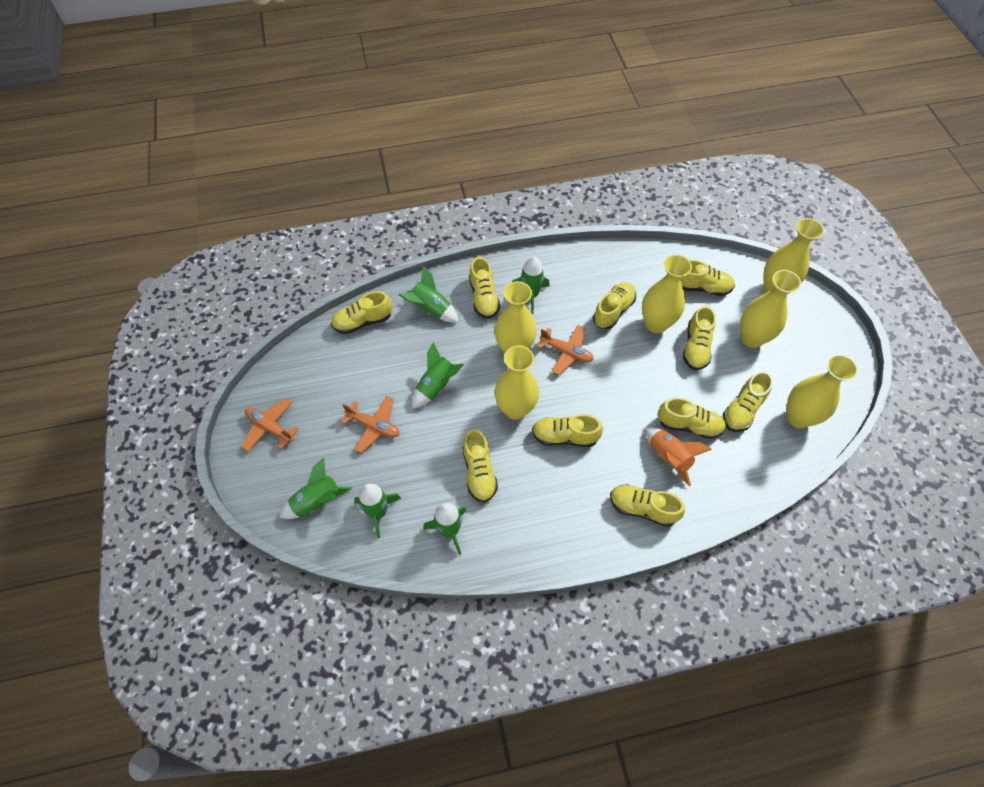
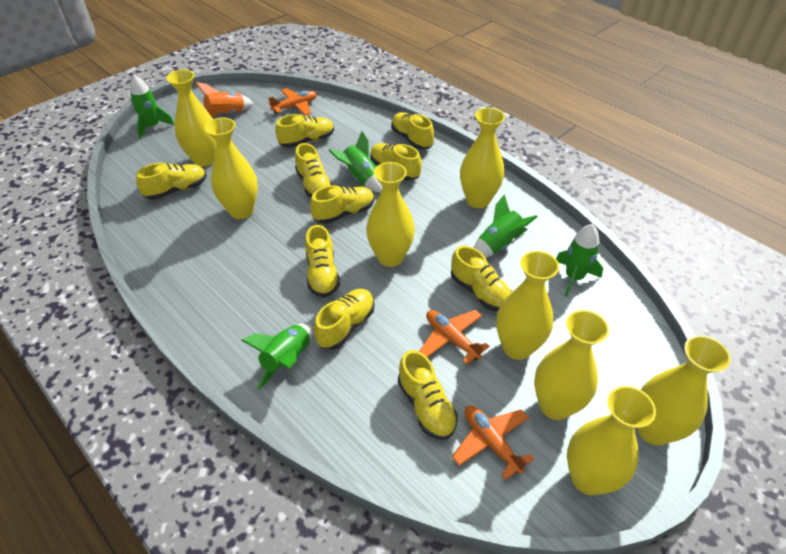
green rocket: [280,458,352,519] [354,484,401,538] [399,265,459,323] [412,341,464,409] [423,503,466,555] [512,257,550,314] = 6 -> [130,75,175,139] [241,324,313,390] [329,131,382,193] [473,194,538,258] [556,224,603,296] = 5
yellow vase: [494,281,537,353] [495,345,539,420] [642,255,692,333] [740,270,801,348] [763,218,824,293] [786,354,858,428] = 6 -> [166,69,217,166] [205,118,258,219] [366,162,415,267] [460,108,505,208] [496,251,559,360] [534,310,609,420] [567,386,656,495] [637,335,731,446] = 8

